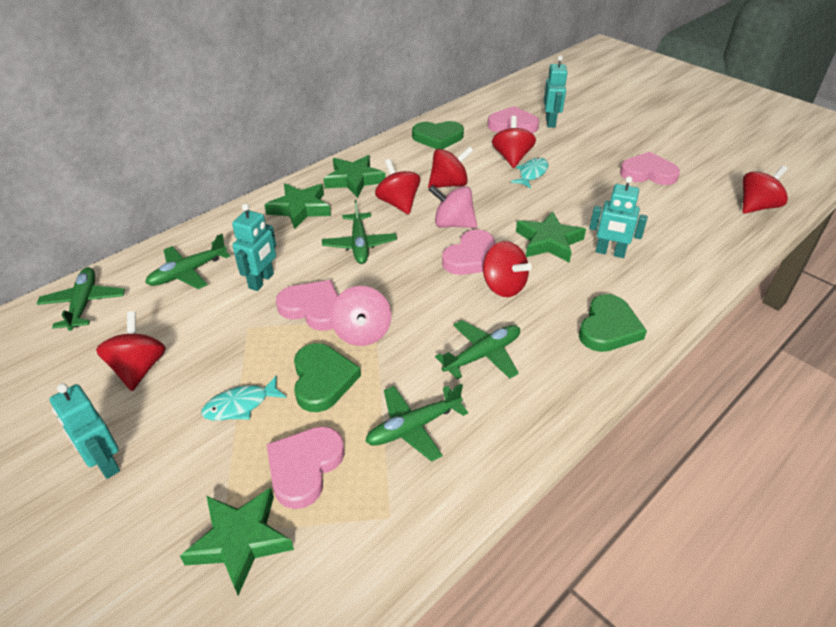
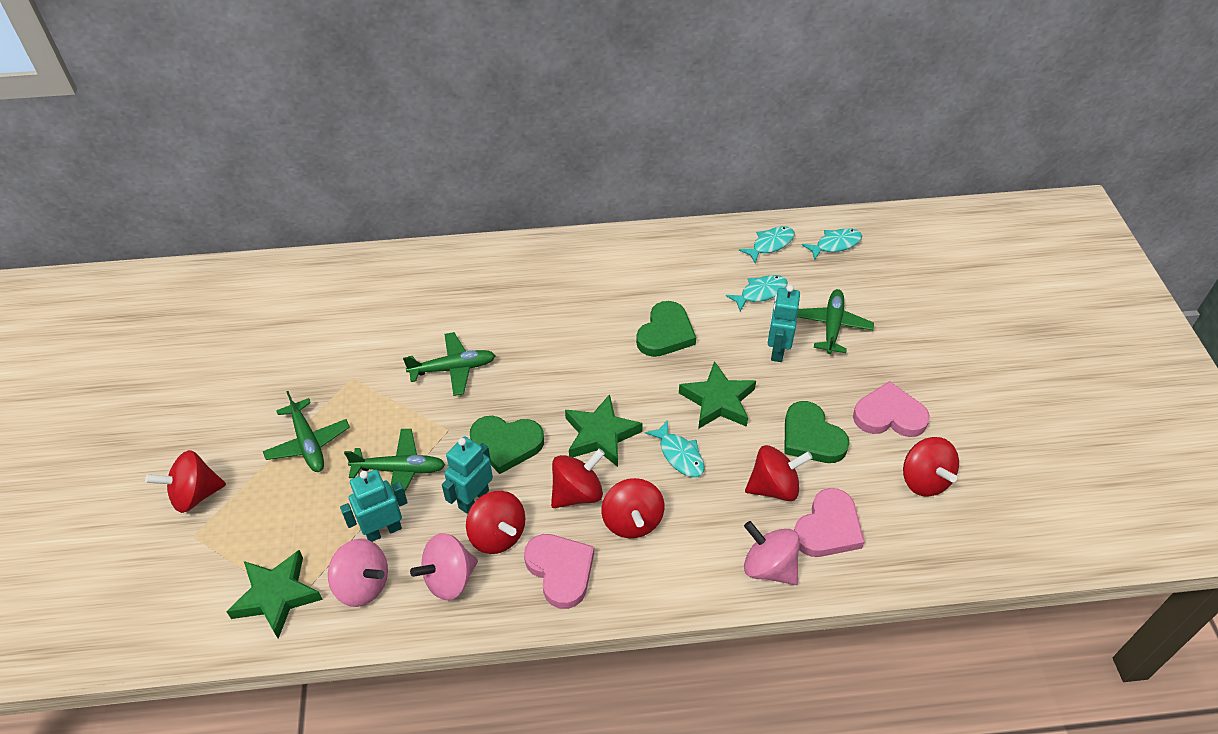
green plane: [37,267,125,331] [145,234,230,289] [322,200,397,264] [365,384,468,462] [435,320,520,380] = 5 -> [263,391,350,472] [344,429,445,495] [403,332,496,396] [797,289,874,354] = 4
green star: [180,487,294,595] [264,183,331,229] [324,155,386,198] [516,211,586,263] = 4 -> [226,550,323,639] [565,394,643,467] [679,361,756,429] = 3
pink heart: [267,426,345,509] [276,280,338,331] [442,229,495,275] [487,106,539,133] [620,152,680,185] = 5 -> [524,534,594,609] [794,488,865,557] [853,381,930,437] = 3
pink spinning top: [330,286,391,346] [428,185,477,228] = 2 -> [328,539,388,607] [410,533,478,600] [744,521,800,585] = 3
turquoise fish: [201,376,286,421] [511,157,548,188] = 2 -> [645,420,705,477] [726,275,788,312] [739,226,795,263] [802,228,862,260] = 4
turquoise robot: [49,383,120,479] [232,203,276,291] [544,55,568,128] [589,176,648,258] = 4 -> [340,470,408,542] [442,436,493,514] [768,285,800,362] = 3

